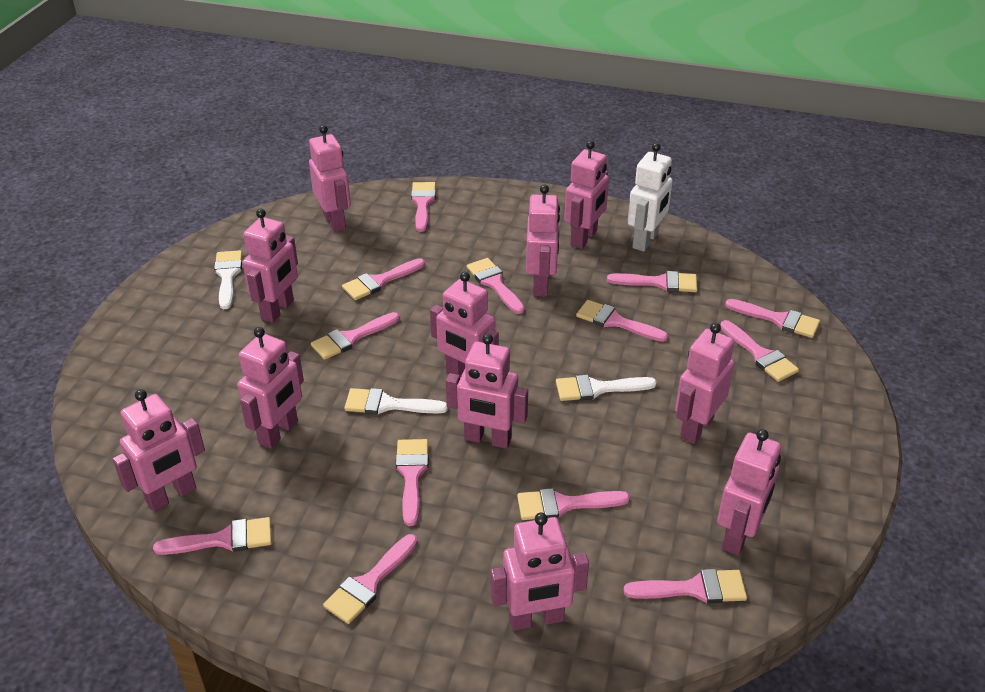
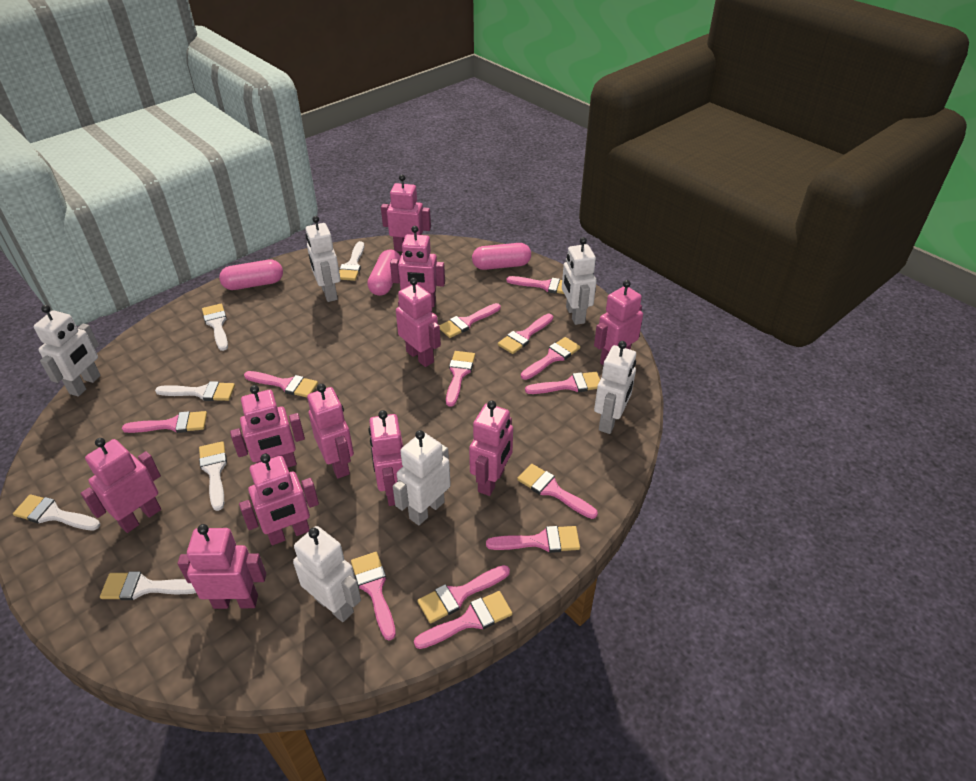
pink capsule: none = 0 -> [219,260,283,290] [367,250,401,296] [472,243,531,270] = 3
white brush: [214,250,242,309] [344,388,448,414] [556,375,657,401] = 3 -> [13,494,100,530] [100,572,196,600] [155,381,235,401] [199,441,227,511] [202,304,228,351] [339,241,364,281] = 6
white robot: [627,143,673,252] = 1 -> [34,305,101,397] [293,526,361,622] [305,216,340,302] [393,430,451,525] [562,237,597,325] [594,341,636,434] = 6

